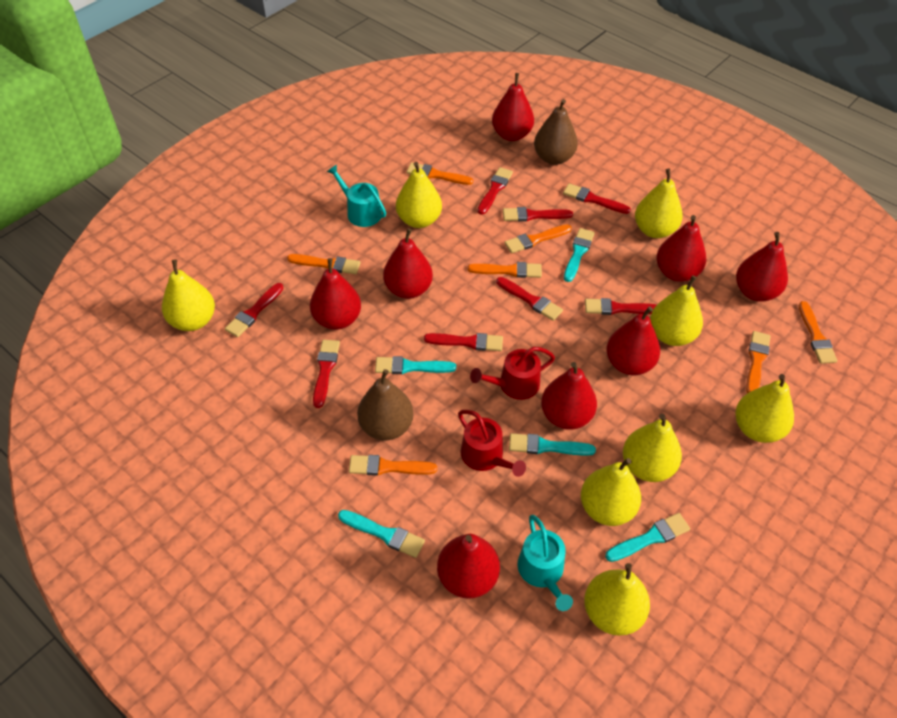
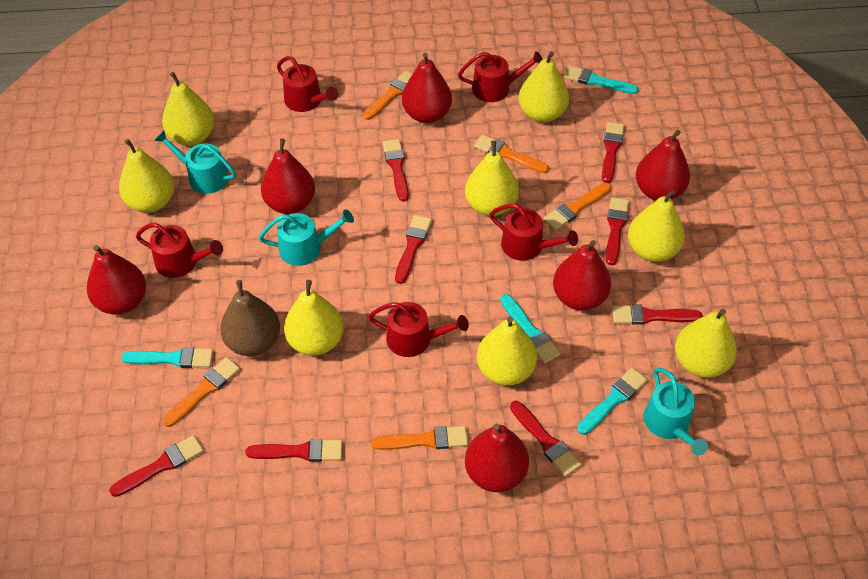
brown pear: [357,369,413,440] [534,99,578,165] = 2 -> [220,280,280,356] = 1
orange brush: [287,254,361,274] [349,455,437,476] [407,162,473,185] [468,262,542,278] [504,224,572,253] [746,331,771,393] [799,301,837,364] = 7 -> [162,357,240,427] [363,71,412,120] [372,426,468,450] [474,134,549,173] [544,183,611,230] = 5
red pear: [310,258,361,330] [383,228,433,299] [437,534,500,599] [492,73,534,141] [541,362,597,430] [606,306,660,375] [656,215,706,282] [736,232,788,302] = 8 -> [87,245,146,315] [261,139,315,214] [402,53,452,123] [465,423,529,492] [553,240,611,311] [636,130,690,200] = 6
red watering can: [458,410,526,477] [470,347,555,400] = 2 -> [136,223,223,278] [277,56,338,112] [368,302,469,357] [458,51,543,102] [490,204,578,261] = 5
turquoise brush: [338,510,425,558] [375,356,456,374] [509,433,596,456] [564,228,595,282] [605,513,690,562] = 5 -> [121,347,213,368] [500,294,561,364] [564,66,639,94] [577,367,647,435] = 4
turquoise watering can: [327,165,386,227] [517,515,573,611] = 2 -> [154,130,236,194] [259,209,354,266] [644,367,708,456] = 3

